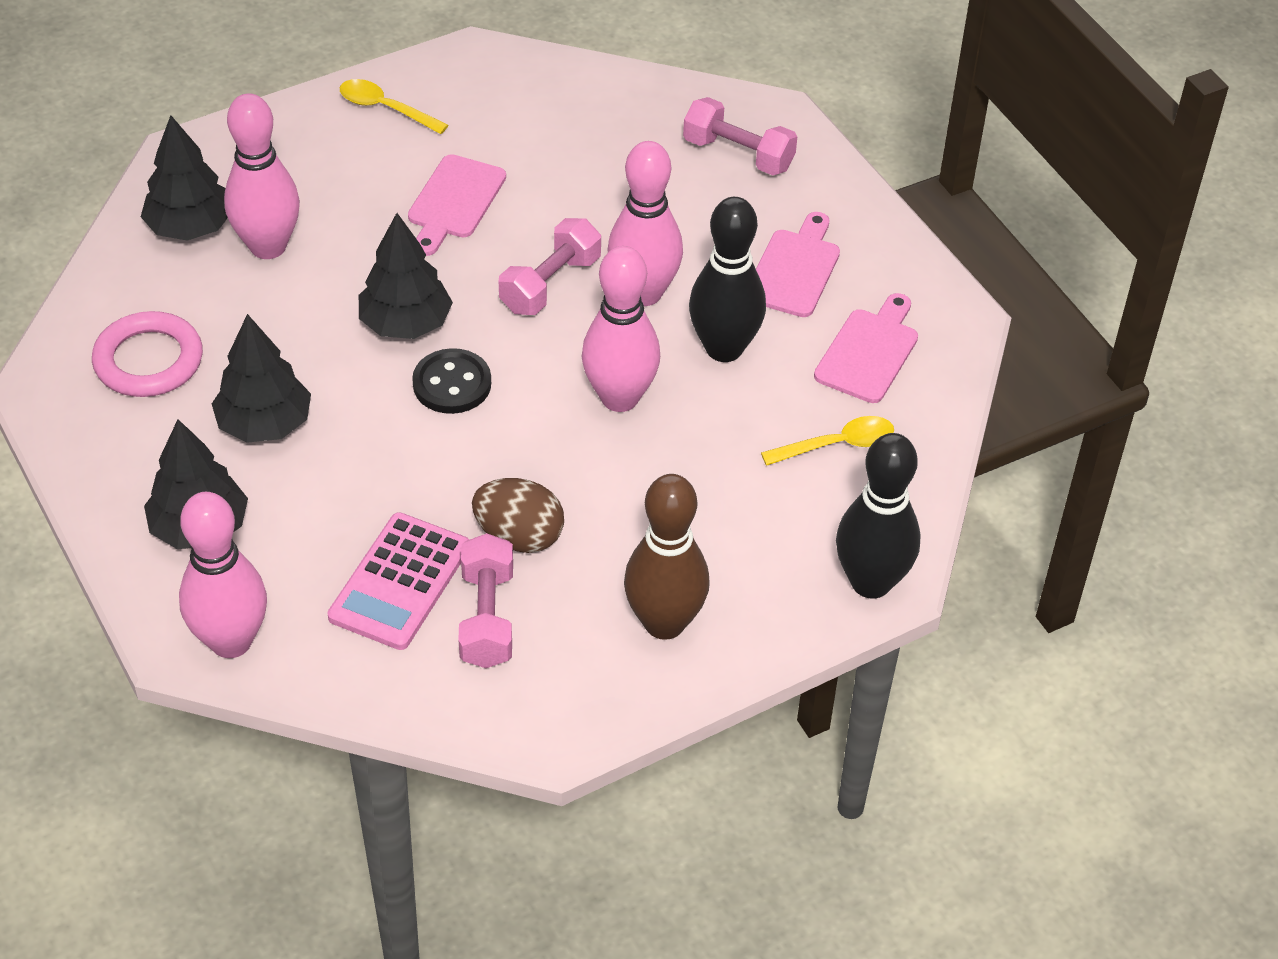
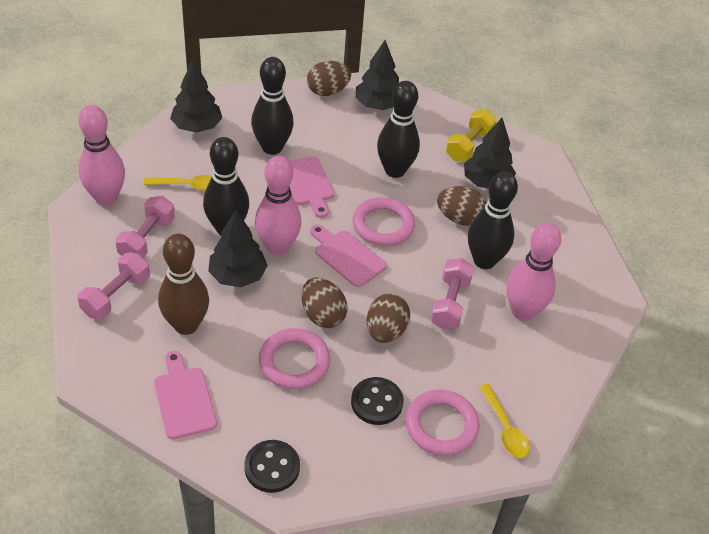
black bowling pin: [689,197,766,362] [836,433,921,599] = 2 -> [203,137,249,235] [251,57,294,155] [377,81,420,178] [468,171,518,269] = 4
black button: [412,348,491,414] = 1 -> [244,440,300,493] [351,377,404,425] = 2
brown egg: [472,478,564,553] = 1 -> [302,277,348,328] [307,61,351,96] [367,293,410,343] [437,186,487,226] = 4
pink bowling pin: [179,492,267,658] [224,94,300,259] [582,246,660,412] [608,141,683,306] = 4 -> [78,105,125,206] [255,156,301,256] [506,223,561,321] = 3
pink calculator: [327,512,469,650] = 1 -> none = 0
pink ring: [92,311,203,397] = 1 -> [259,328,330,389] [353,197,415,246] [405,390,480,456] = 3
yellow dumbbell: none = 0 -> [446,109,497,161] = 1

